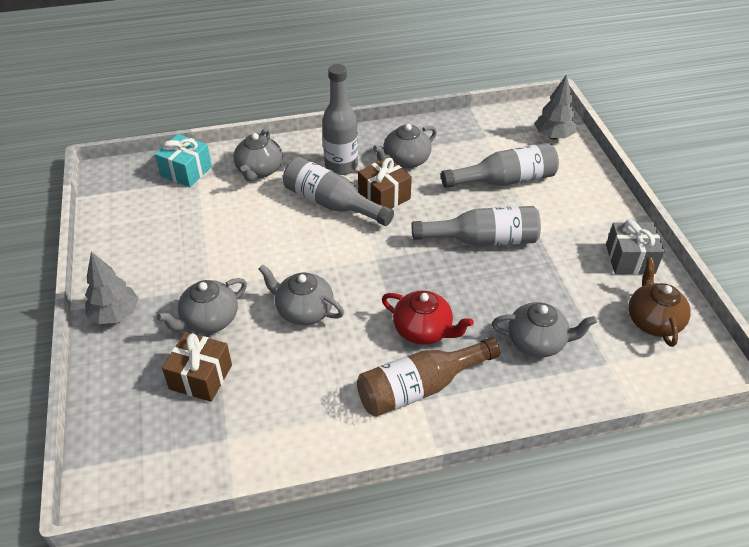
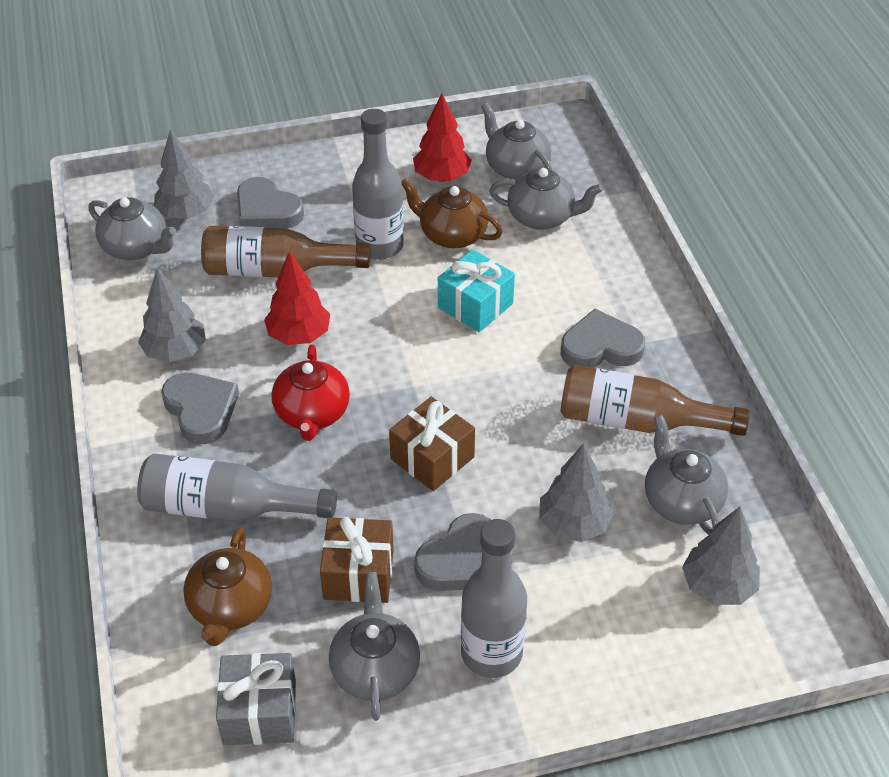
brown bottle: [357,337,500,417] = 1 -> [201,226,371,277] [560,365,750,436] = 2
brown teapot: [628,258,691,347] = 1 -> [183,527,272,646] [401,178,503,248] = 2
grey bottle: [283,157,394,226] [322,64,358,175] [412,206,541,246] [441,143,559,188] = 4 -> [137,453,337,521] [352,109,404,260] [461,519,527,678] = 3
grey heart: none = 0 -> [161,373,239,444] [237,177,304,228] [414,513,491,591] [561,309,645,368] = 4
grey tree: [85,252,139,324] [534,74,576,140] = 2 -> [138,268,206,362] [154,129,215,219] [539,443,614,542] [682,507,760,605] = 4
red tree: none = 0 -> [264,251,330,345] [413,94,472,182] = 2

